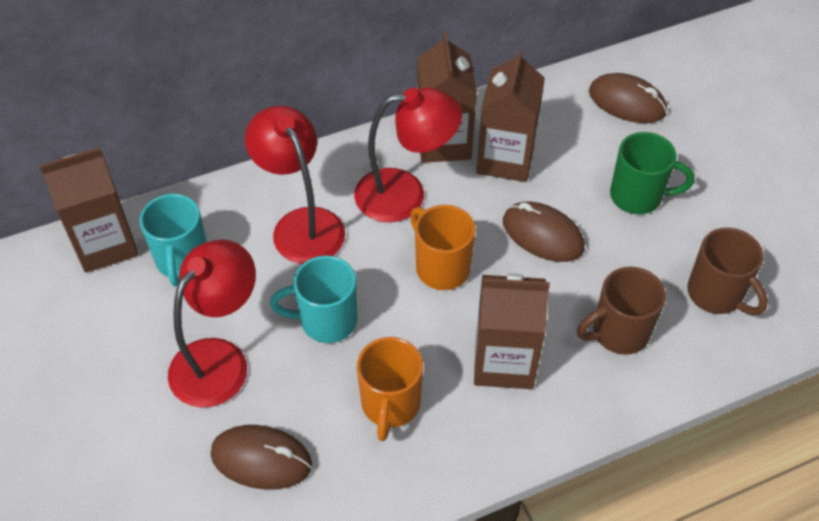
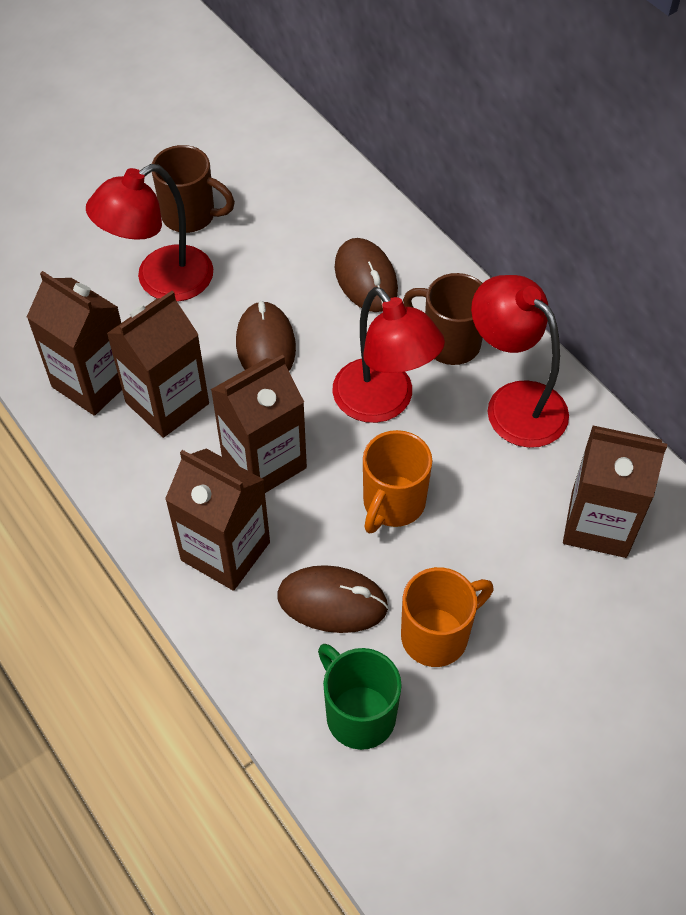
brown carton: [39,147,139,273] [417,33,477,163] [474,273,550,389] [477,50,545,182] = 4 -> [27,271,122,416] [106,291,209,438] [165,448,270,591] [211,354,307,493] [563,426,667,558] = 5
turquoise mug: [140,194,207,286] [270,256,358,343] = 2 -> none = 0

